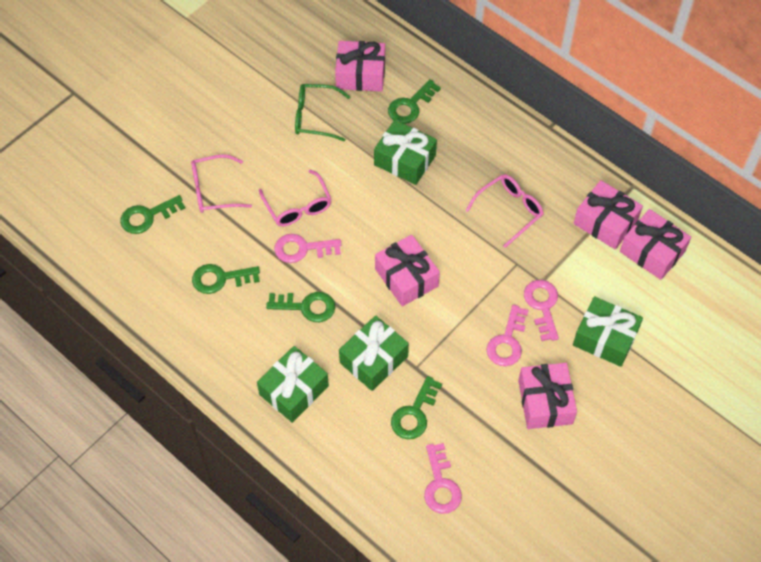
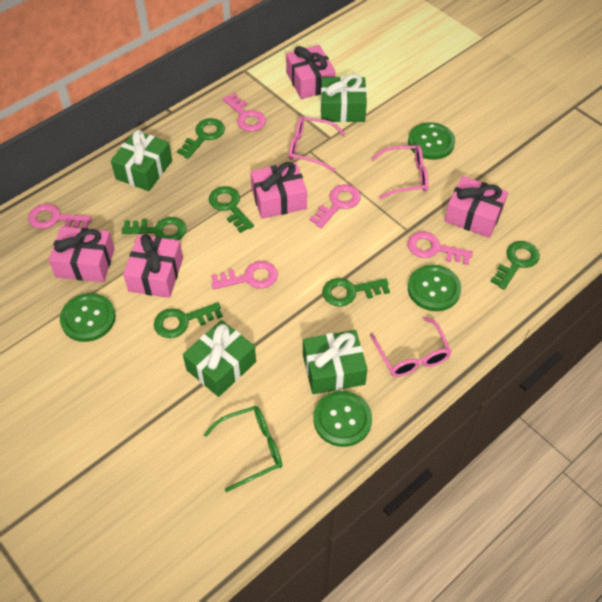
green button: none = 0 -> [60,293,116,342] [313,391,372,447] [408,122,455,160] [408,265,461,311] = 4
green key: [120,195,185,234] [192,264,260,294] [266,292,335,322] [388,79,441,124] [391,376,442,439] = 5 -> [122,217,186,240] [154,302,223,338] [177,118,225,159] [209,186,254,233] [322,278,390,306] [490,241,540,290] = 6
pink key: [274,234,342,263] [424,443,462,514] [486,305,528,366] [524,280,559,341] = 4 -> [28,204,92,229] [211,261,278,290] [223,93,266,132] [310,184,361,228] [408,232,473,265] = 5

